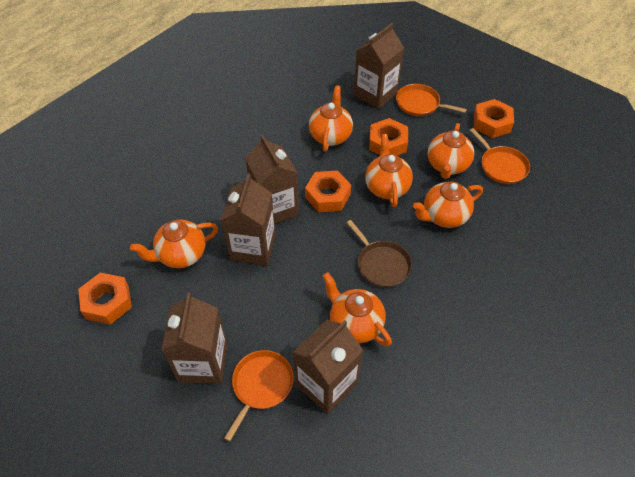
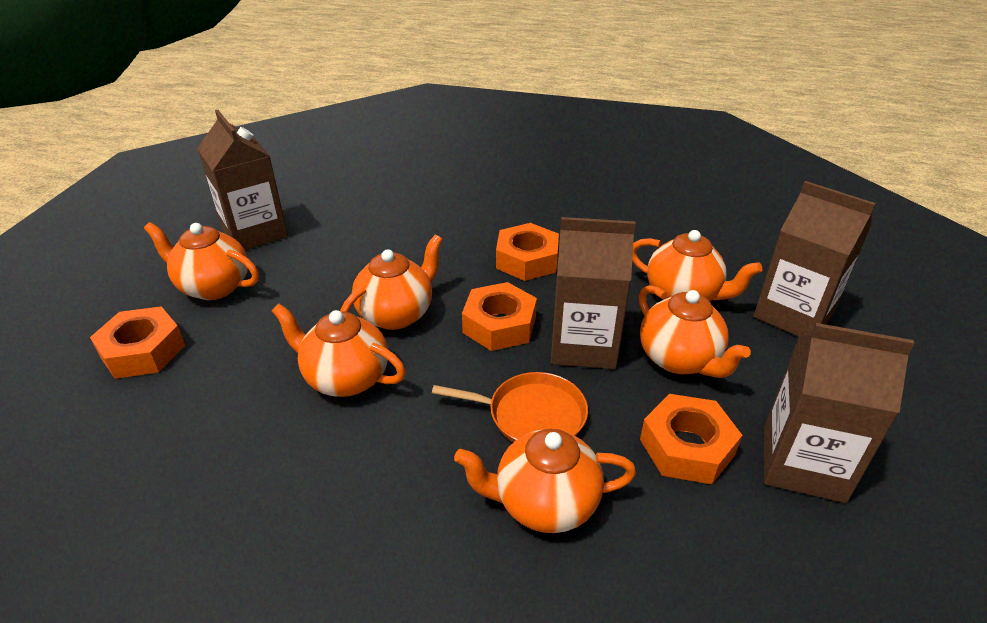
brown carton: [161,292,227,384] [221,173,276,266] [245,135,299,224] [293,320,363,414] [354,23,404,109] = 5 -> [197,110,288,250] [551,217,636,369] [754,181,876,337] [764,323,915,503] = 4
brown pan: [347,220,412,288] = 1 -> none = 0
orange pan: [224,350,294,442] [396,84,467,116] [470,128,530,184] = 3 -> [432,372,588,442] = 1

